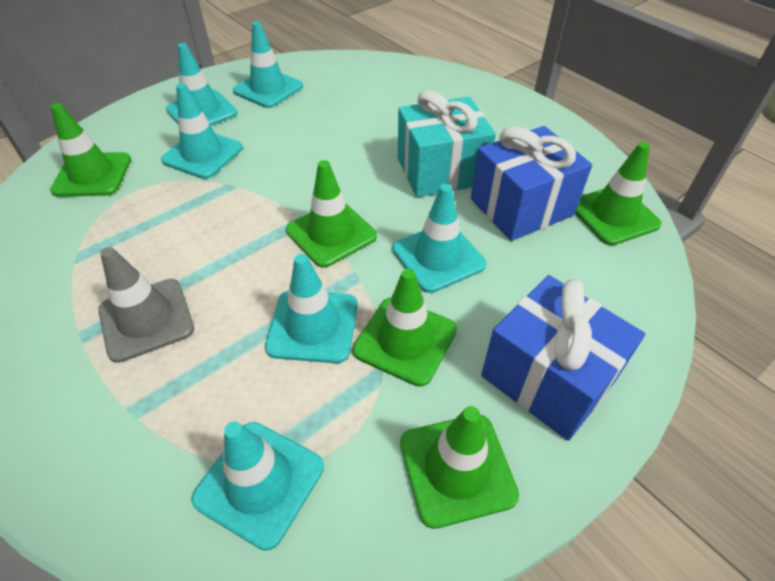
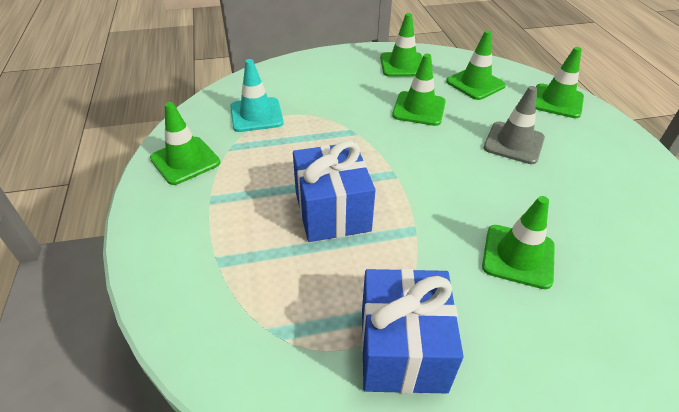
green traffic cone: [50,103,131,197] [286,160,377,268] [353,269,457,387] [400,406,519,529] [575,142,662,245] = 5 -> [150,102,220,185] [380,13,423,77] [392,54,446,126] [446,30,506,100] [482,196,555,289] [536,47,584,118] = 6
turquoise gift: [398,90,496,197] = 1 -> none = 0
turquoise traffic cone: [161,83,243,179] [166,43,237,126] [192,421,324,551] [233,22,303,108] [265,254,358,364] [393,184,486,293] = 6 -> [230,59,284,132] = 1

